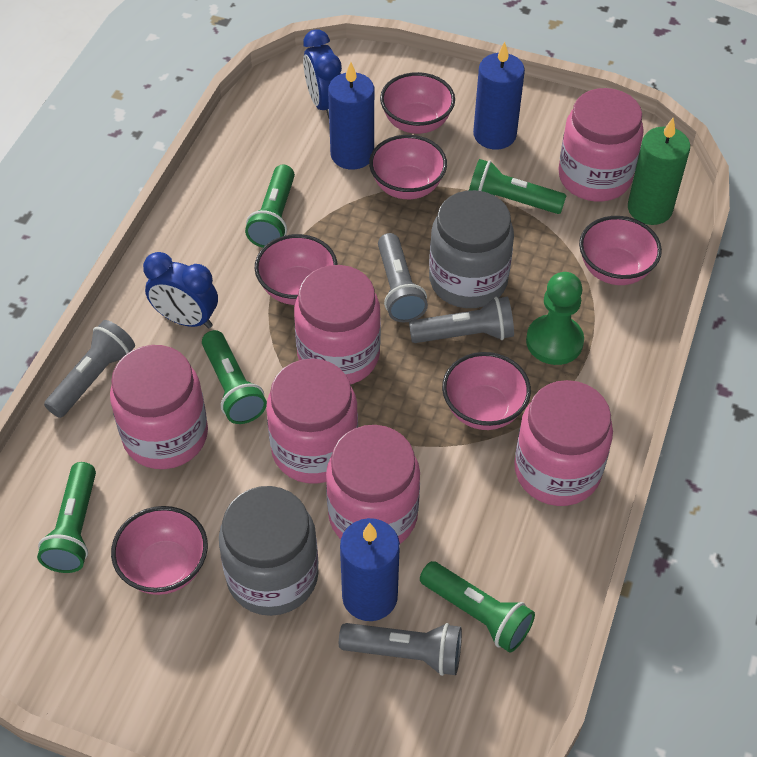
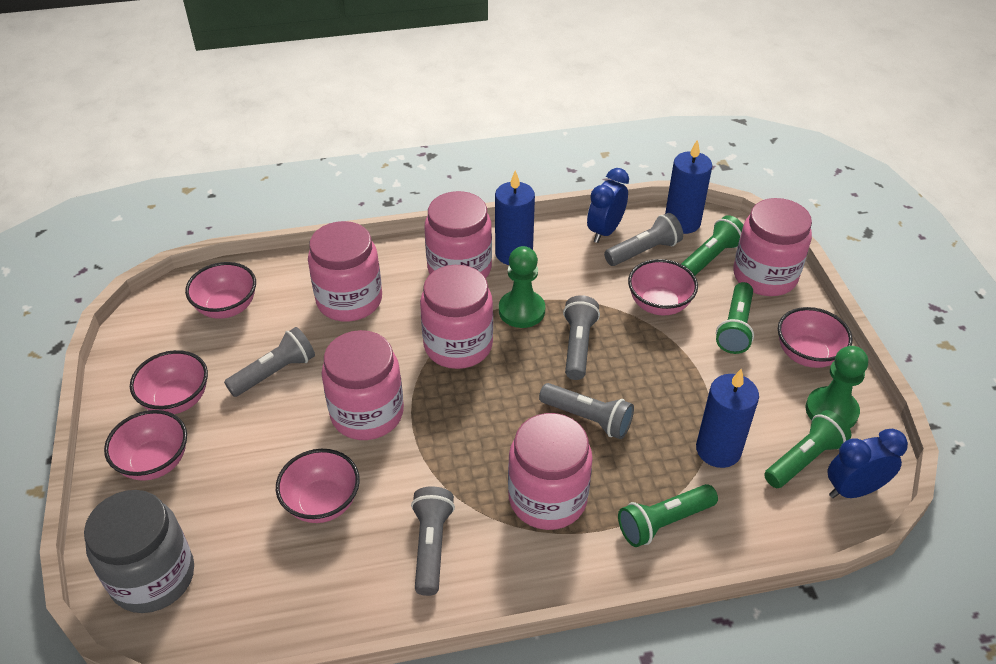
green candle: [628,118,690,225] = 1 -> none = 0
green flashlight: [37,462,96,573] [202,330,267,424] [245,165,295,248] [420,561,535,653] [469,159,567,214] = 5 -> [618,484,718,547] [681,215,743,275] [716,282,754,354] [764,410,851,488] = 4
green pawn: [526,272,584,365] = 1 -> [499,246,545,328] [806,346,868,428] = 2
grey flashlight: [44,320,135,418] [339,623,462,676] [378,233,428,322] [409,297,514,343] = 4 -> [224,327,315,397] [411,486,455,596] [539,383,634,439] [563,295,600,380] [604,213,683,266] = 5
grey jar: [219,486,319,616] [429,190,514,308] = 2 -> [84,490,194,613] = 1

